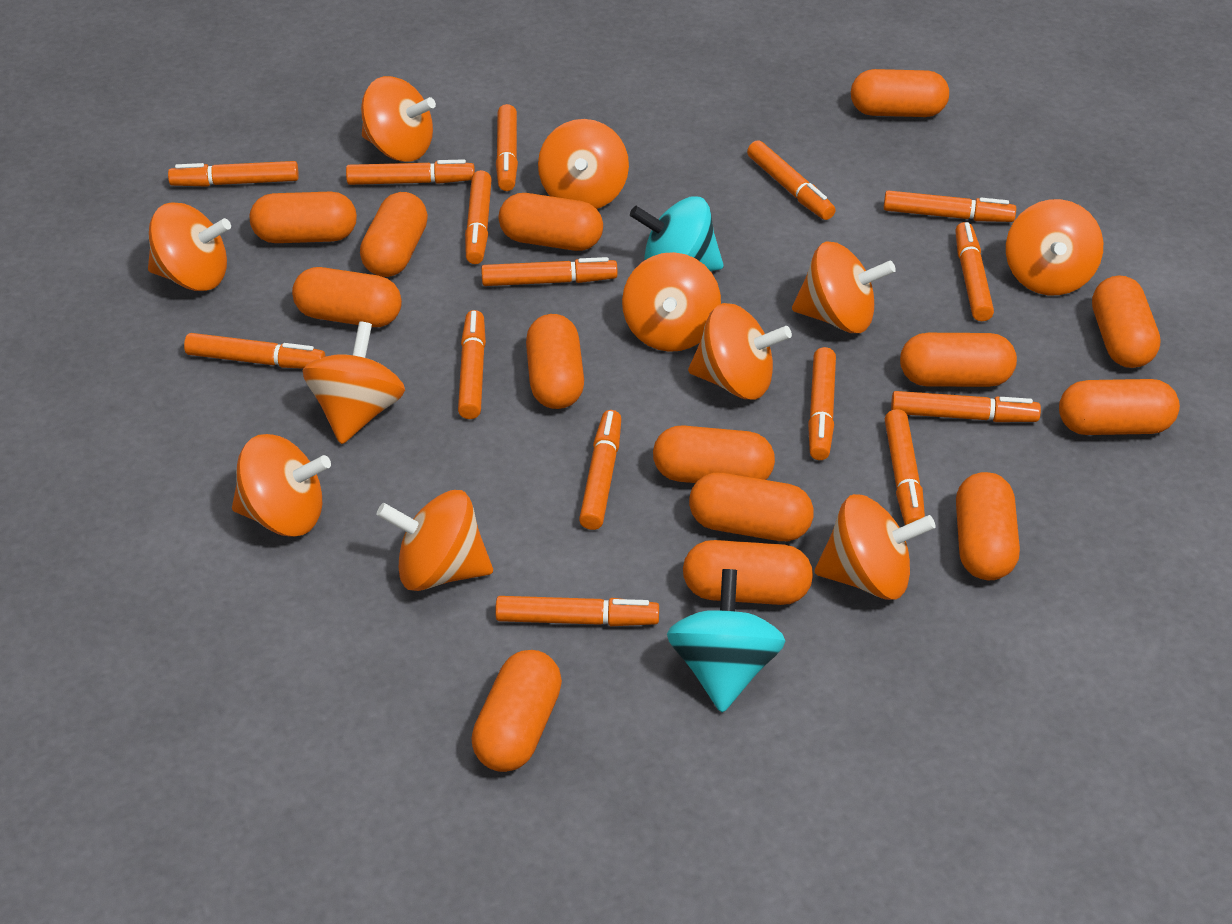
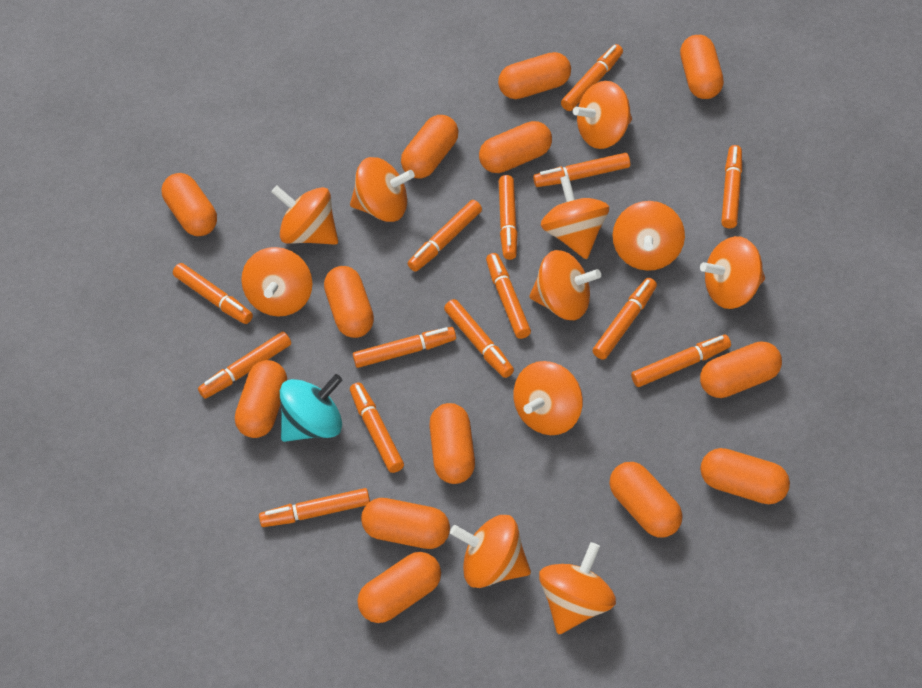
orange capsule: [250,192,357,243] [292,267,402,327] [360,192,428,277] [471,650,562,772] [499,193,603,251] [526,314,584,409] [653,425,775,483] [683,540,813,605] [689,473,814,541] [851,69,949,117] [900,333,1017,387] [956,472,1020,580] [1059,379,1180,435] [1092,275,1161,368] = 14 -> [162,173,217,236] [235,360,287,438] [324,266,374,338] [357,552,441,623] [361,498,450,549] [401,115,459,179] [429,403,475,484] [479,121,552,173] [498,52,571,99] [609,462,683,537] [680,35,724,99] [700,341,782,398] [700,448,790,504] = 13
orange marker: [168,161,299,187] [184,333,326,369] [346,159,475,185] [458,310,486,419] [465,170,492,264] [481,257,618,286] [495,596,659,626] [496,104,518,191] [579,410,621,530] [747,140,836,220] [808,347,836,460] [884,190,1016,222] [885,409,925,525] [891,391,1041,422] [955,222,994,321] = 15 -> [173,263,253,324] [198,331,291,399] [259,488,370,527] [350,382,404,473] [353,327,456,368] [408,200,482,272] [444,299,514,378] [486,253,531,339] [499,175,518,260] [533,153,630,187] [561,44,623,111] [593,278,657,360] [631,335,731,387] [721,145,742,229] = 14
turquoise spinning top: [630,196,724,271] [667,569,785,713] = 2 -> [280,374,342,442] = 1

